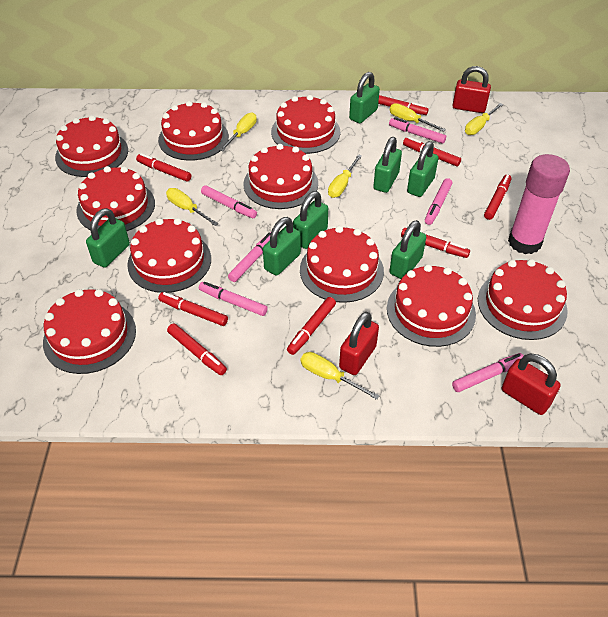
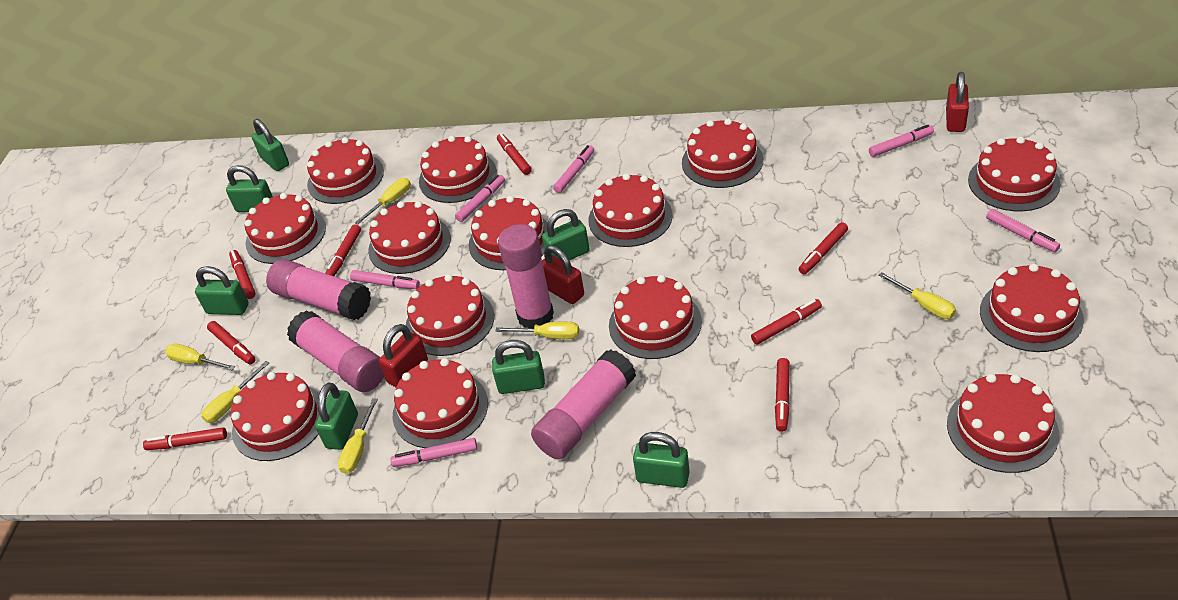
pink glue stick: [508,154,570,254] = 1 -> [266,259,371,320] [287,310,384,392] [498,224,554,328] [531,349,636,460] = 4
red cake: [43,289,136,374] [55,115,128,177] [76,166,155,231] [127,218,211,293] [158,101,229,161] [243,144,318,209] [271,95,340,154] [300,226,384,303] [387,264,476,347] [478,259,568,340] = 10 -> [231,372,319,461] [245,193,326,264] [307,137,384,204] [368,201,451,274] [393,358,488,448] [406,274,494,356] [419,136,497,203] [469,196,547,270] [589,173,673,247] [609,275,702,359] [682,118,763,188] [947,374,1059,473] [968,137,1061,211] [980,264,1084,352] = 14

